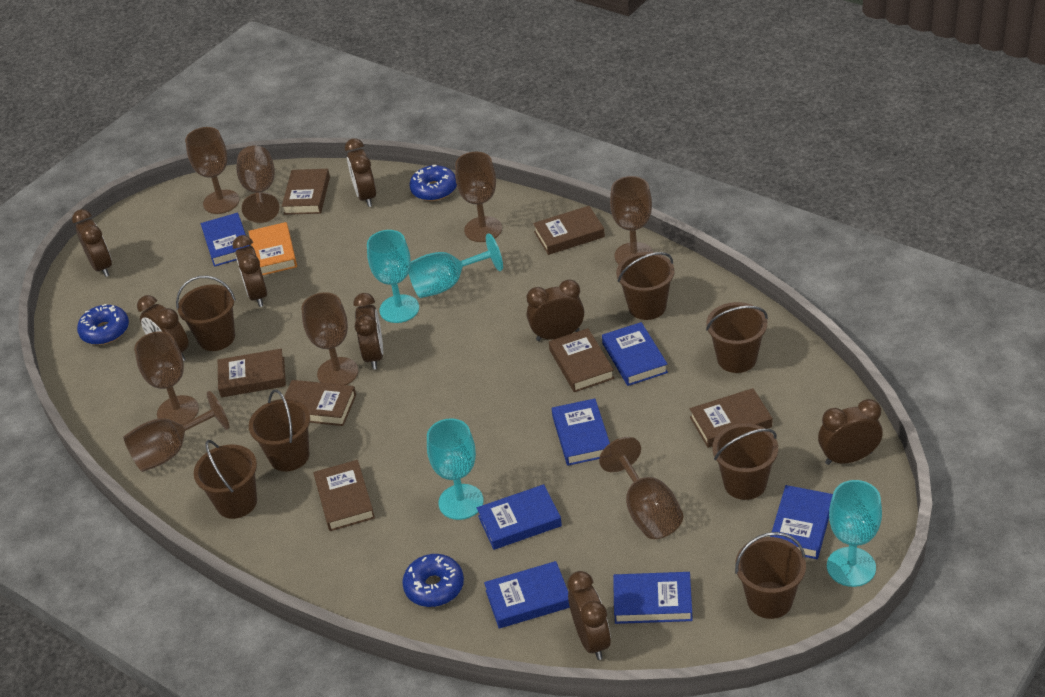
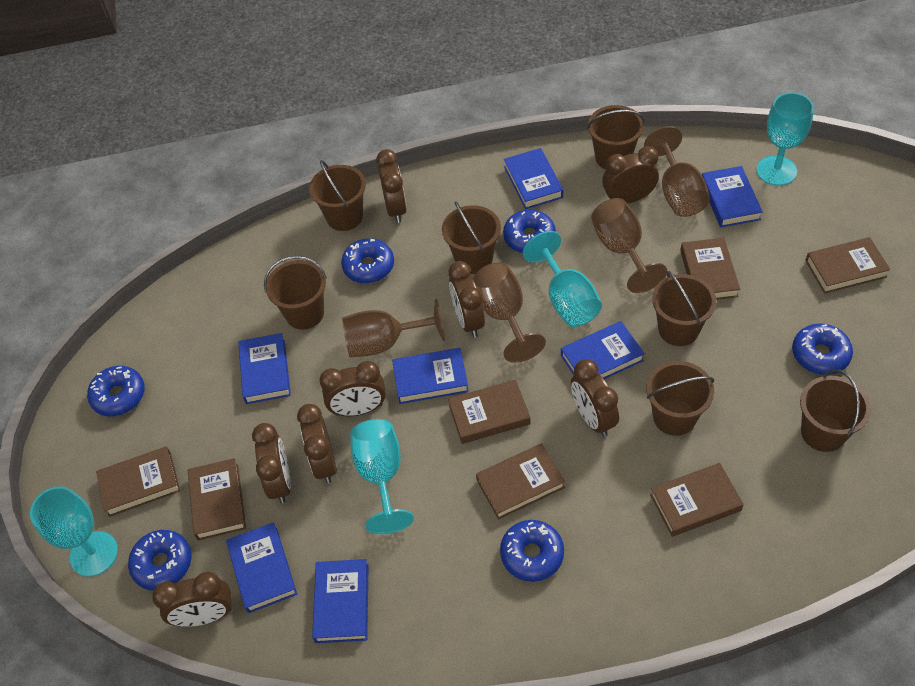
blue donut: [77,304,129,345] [402,554,464,607] [409,165,457,201] = 3 -> [87,366,145,416] [128,530,192,590] [341,238,394,283] [500,520,564,582] [503,210,556,253] [792,323,853,375] = 6
brown goblet: [123,391,229,472] [134,331,199,425] [185,127,239,214] [237,146,279,223] [301,292,358,385] [455,152,502,242] [599,437,683,539] [610,176,654,264] = 8 -> [342,298,445,357] [473,262,546,363] [591,198,667,293] [644,126,710,217] = 4
orange book: [248,222,297,275] = 1 -> none = 0

